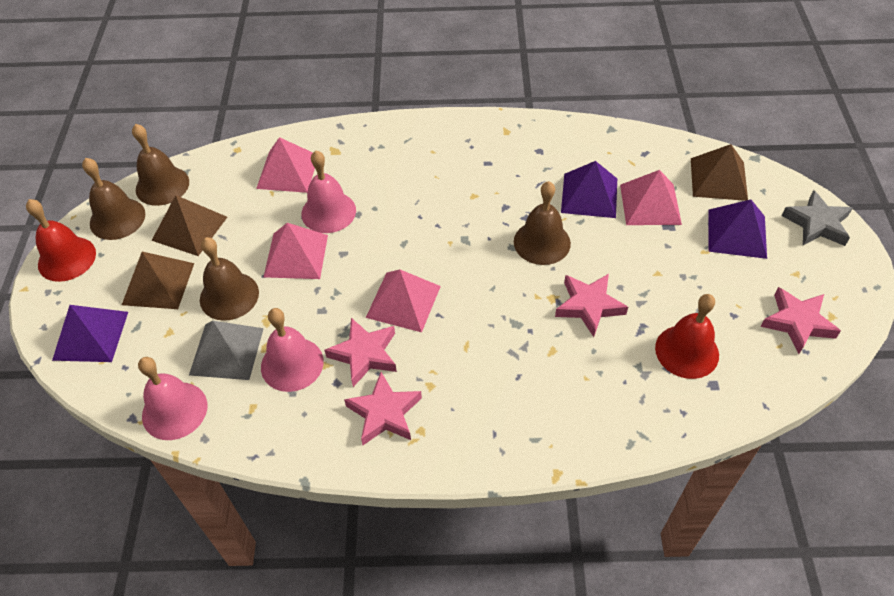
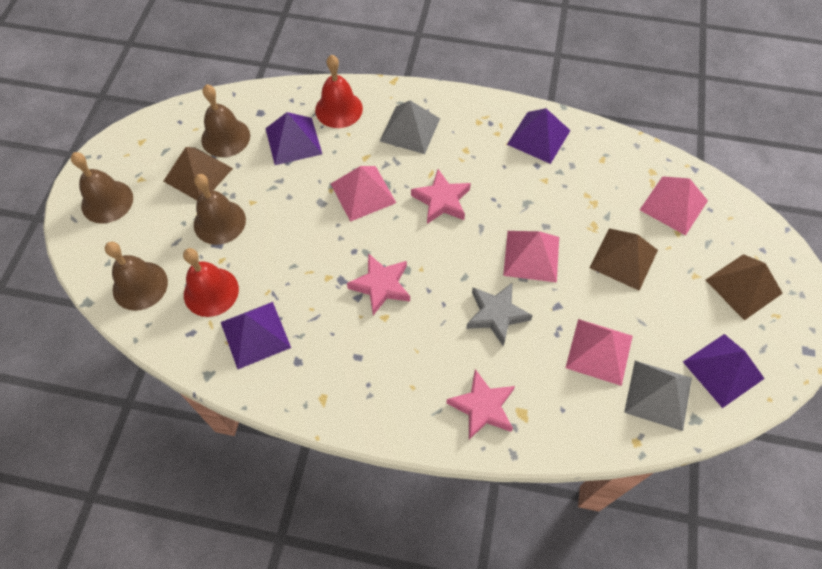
grey pyramid: [189,321,264,380] = 1 -> [380,101,440,154] [624,361,692,431] = 2
pink bell: [138,357,207,440] [261,308,324,392] [301,151,356,233] = 3 -> none = 0
pink star: [325,318,397,387] [344,372,422,445] [555,274,628,337] [761,287,841,354] = 4 -> [347,253,410,315] [411,169,471,224] [446,369,515,440] = 3
purple pyramid: [52,305,128,362] [561,161,617,218] [709,199,767,259] = 3 -> [221,302,291,369] [265,112,322,165] [507,108,571,164] [683,334,765,408] = 4

